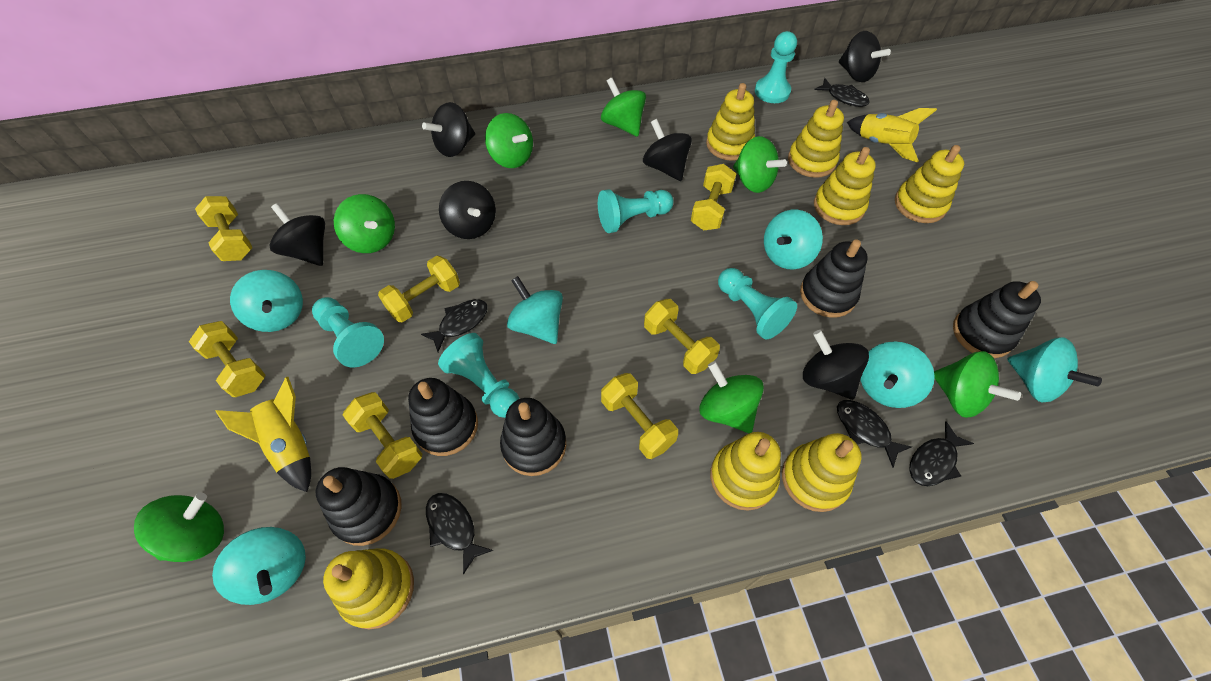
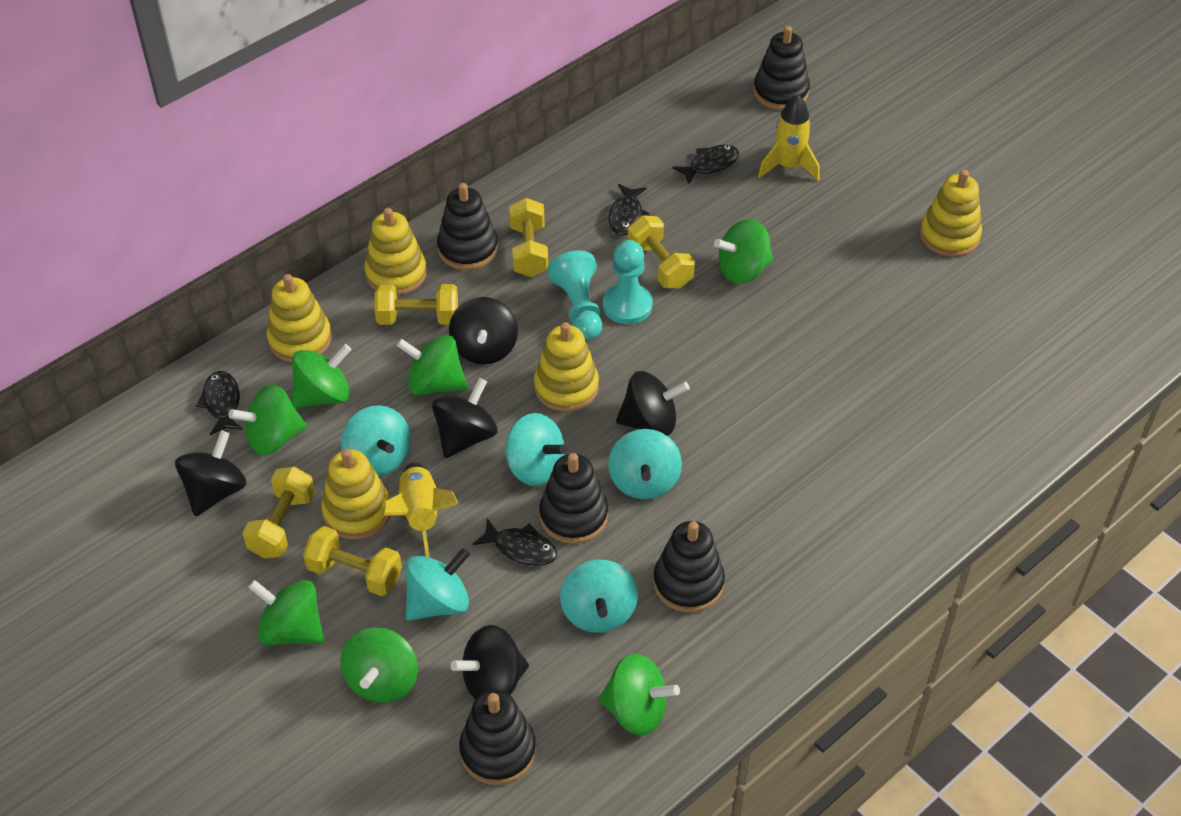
black fish: [421,299,488,352] [426,493,493,574] [814,78,870,107] [837,400,912,467] [909,421,974,486] = 5 -> [196,371,243,435] [472,518,557,566] [608,184,650,236] [672,145,739,184] = 4
black spinning top: [270,203,325,266] [422,102,475,157] [439,181,496,239] [643,119,692,181] [803,330,869,400] [839,31,891,82] = 6 -> [175,430,247,517] [432,378,498,458] [449,297,518,364] [451,625,529,700] [616,371,690,436] = 5
turquoise pawn: [312,297,384,368] [438,333,520,418] [598,189,673,233] [718,268,797,339] [755,31,797,103] = 5 -> [547,250,602,340] [603,240,653,324] = 2
turquoise spinning top: [212,527,306,605] [230,270,303,332] [507,276,563,344] [764,210,823,270] [861,341,935,408] [1007,337,1102,402] = 6 -> [341,405,411,477] [405,548,470,621] [505,413,567,486] [560,560,638,633] [608,429,682,499] = 5
yellow dumbbell: [189,321,266,397] [195,196,252,261] [343,392,422,479] [378,256,460,323] [601,373,678,459] [644,299,720,374] [691,164,736,230] = 7 -> [242,467,315,558] [303,526,402,596] [374,284,458,325] [509,198,548,277] [628,215,695,289] = 5
yellow stacking toy: [323,548,414,629] [706,83,755,161] [710,432,781,511] [782,433,862,512] [788,100,844,178] [814,147,876,225] [895,145,964,223] = 7 -> [267,274,332,362] [321,449,390,540] [364,208,427,295] [534,322,599,412] [920,170,982,257] = 5

